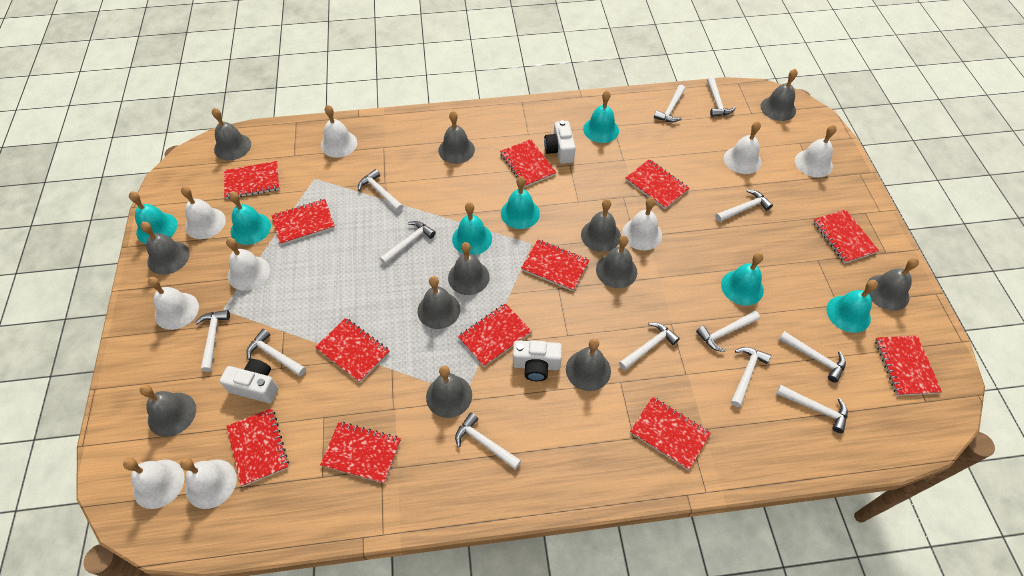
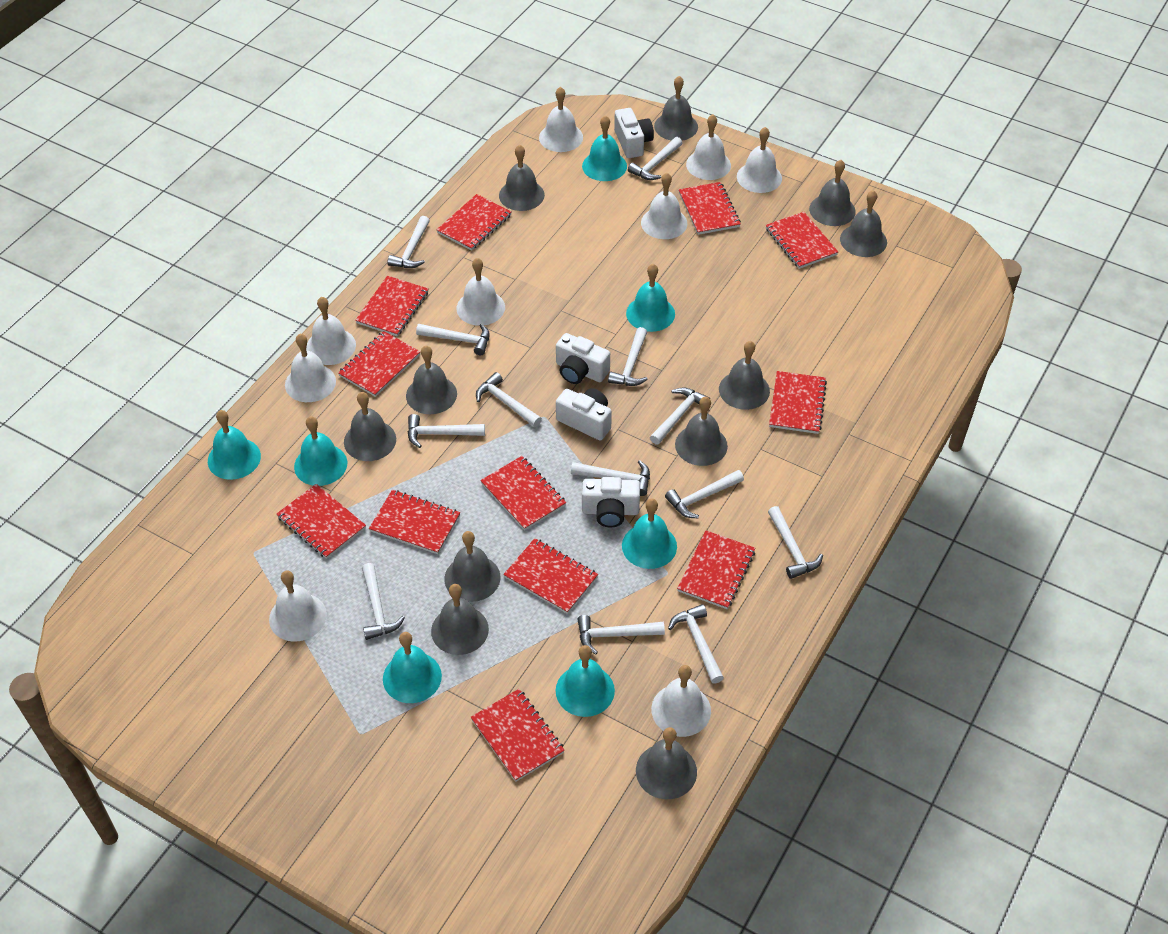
grey bell: [140,222,190,275] [140,385,196,437] [212,108,251,160] [417,276,460,329] [426,366,472,418] [438,111,475,164] [448,242,490,295] [566,338,611,391] [581,199,621,252] [596,235,637,288] [761,69,798,121] [866,258,919,311] = 12 -> [344,392,396,461] [406,346,457,414] [431,584,489,655] [444,531,501,602] [499,145,545,211] [636,727,697,799] [654,76,698,141] [675,397,728,466] [719,341,770,410] [809,160,856,226] [840,190,887,257] = 11
white camera: [220,359,278,403] [513,340,562,381] [544,120,576,164] = 3 -> [556,333,610,384] [556,388,612,440] [582,477,640,527] [614,108,654,158] = 4

